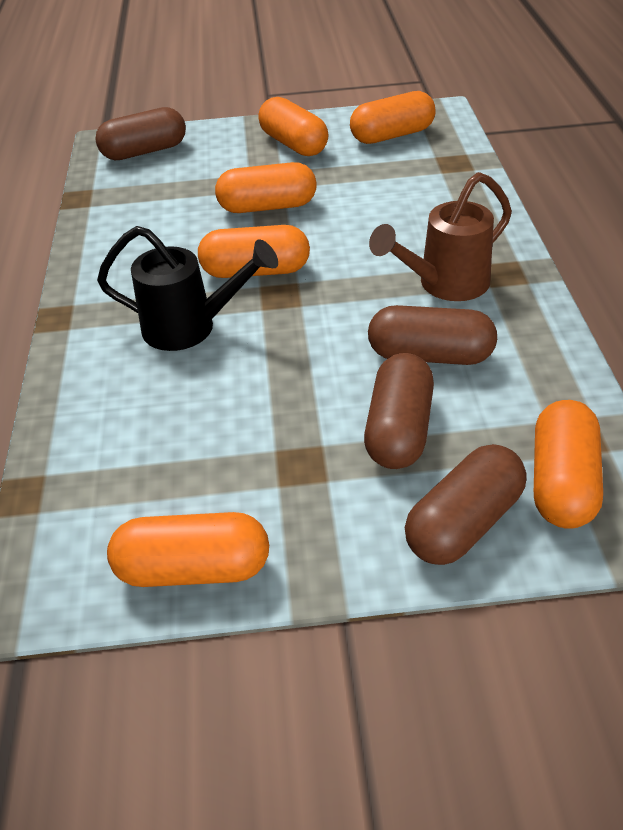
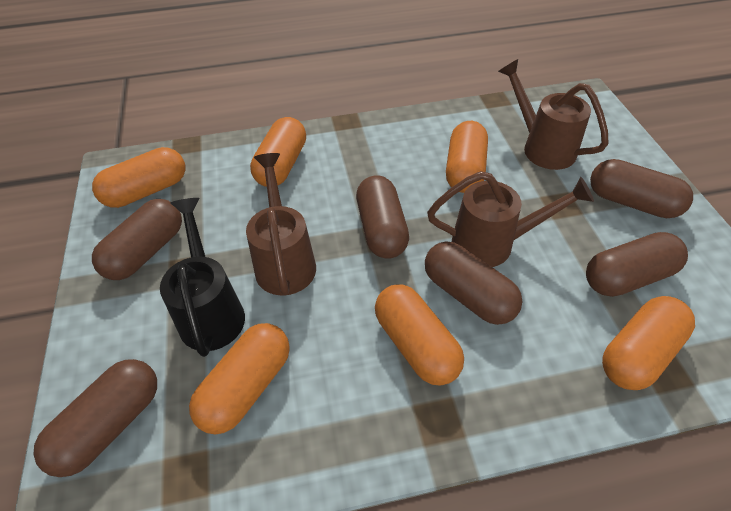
brown capsule: [95,107,186,160] [364,353,434,469] [368,305,497,365] [405,444,526,565] = 4 -> [33,359,157,477] [92,199,182,280] [356,175,409,259] [425,241,523,325] [586,232,688,297] [590,159,693,218] = 6
brown watering can: [369,172,512,301] = 1 -> [246,153,316,296] [427,171,594,267] [498,59,609,170] = 3

